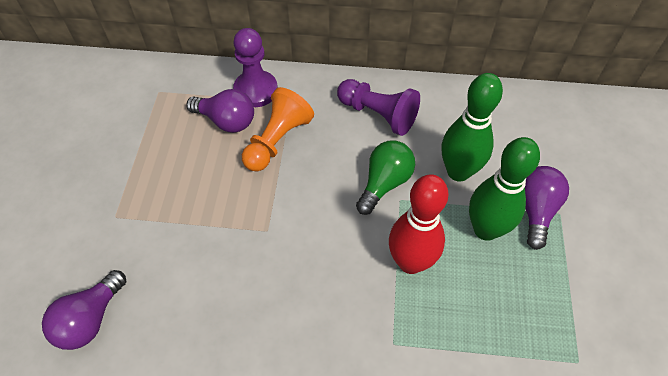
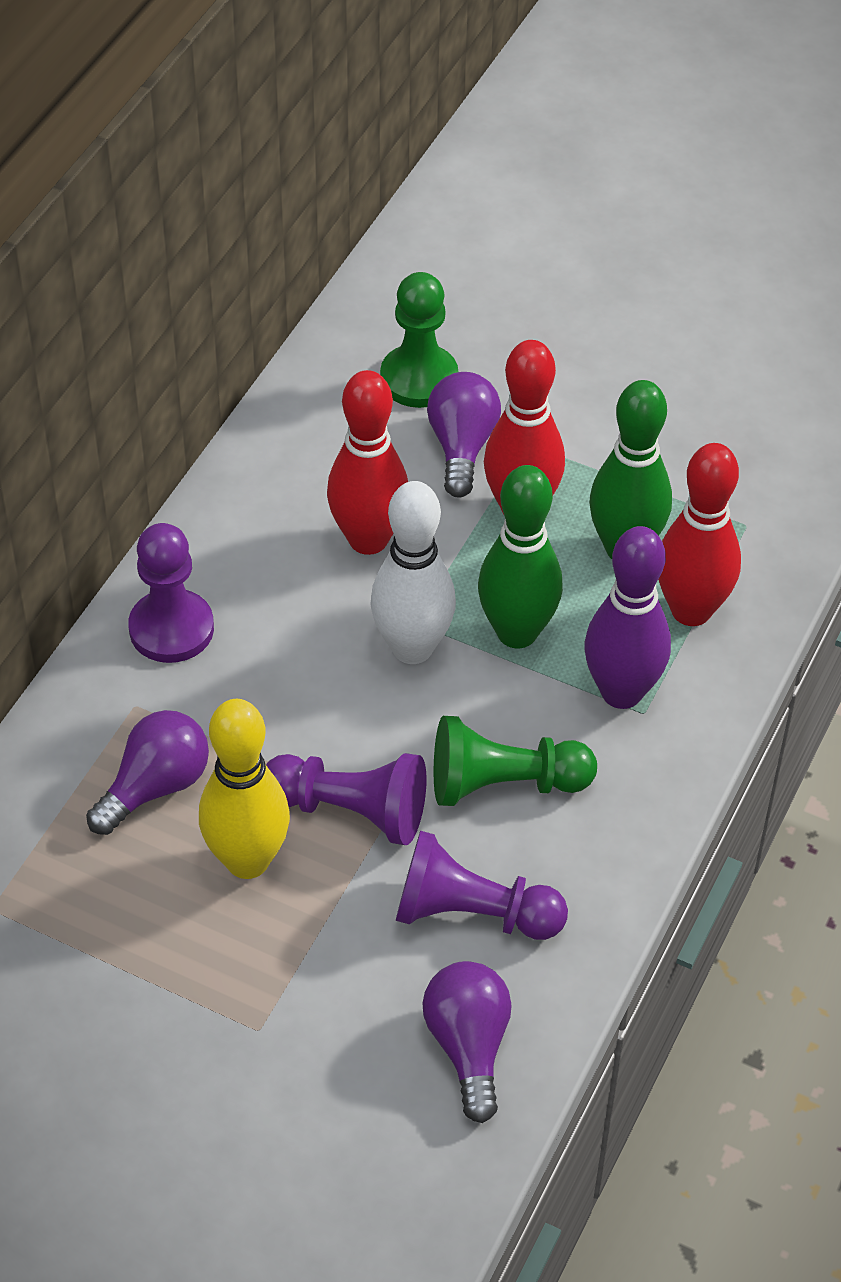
green light bulb: [356,140,415,215] = 1 -> none = 0
green pawn: none = 0 -> [380,272,459,408] [434,716,597,806] = 2
orange pawn: [242,87,314,171] = 1 -> none = 0
purple bowling pin: none = 0 -> [585,526,671,709] = 1
purple pawn: [233,28,278,107] [337,79,420,136] = 2 -> [128,523,214,663] [266,753,426,845] [396,830,568,940] = 3
red bowling pin: [389,174,449,274] = 1 -> [327,370,408,555] [484,340,565,514] [658,443,741,626] = 3
white bowling pin: none = 0 -> [371,481,456,664] = 1
yellow bowling pin: none = 0 -> [199,699,290,879] = 1

